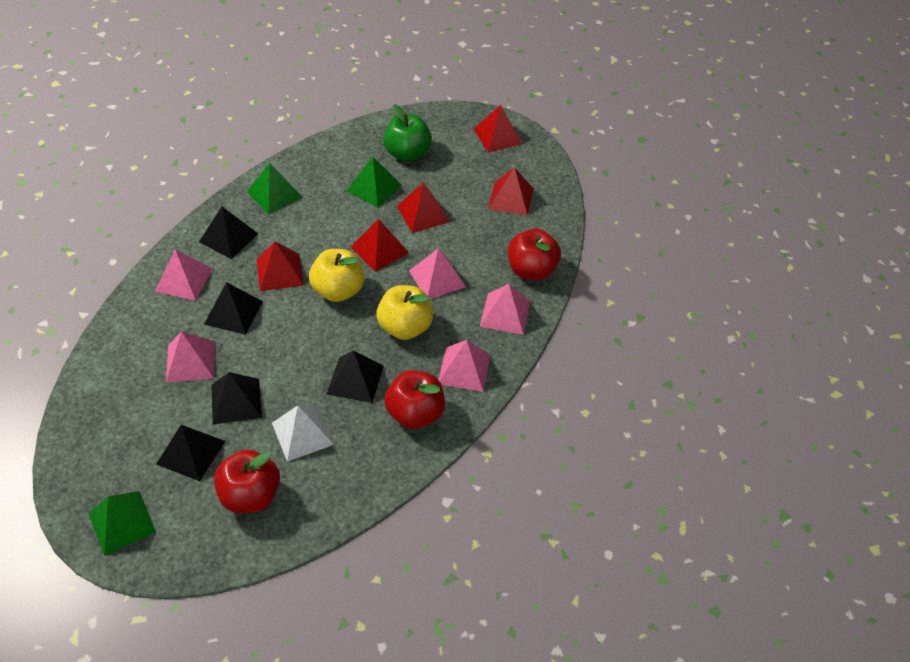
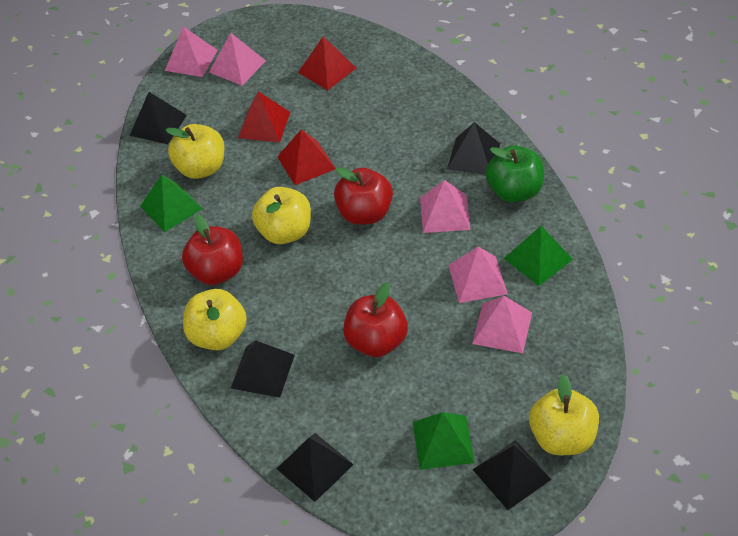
red pyramid: [257,241,304,291] [351,219,409,272] [397,183,449,233] [474,105,522,152] [488,167,533,216] = 5 -> [238,91,290,143] [277,129,336,185] [298,36,356,90] = 3
white pyramid: [272,405,334,462] = 1 -> none = 0
yellow apple: [309,249,364,302] [376,285,433,340] = 2 -> [166,124,224,179] [183,289,247,350] [252,187,311,244] [529,374,599,455] = 4

